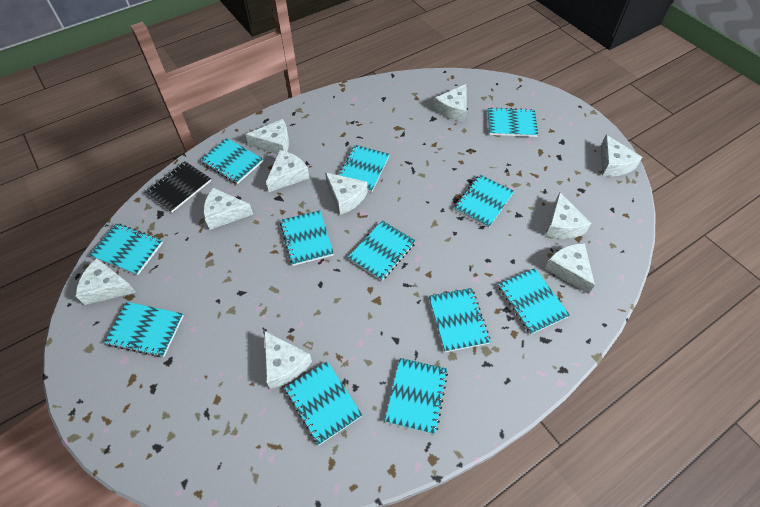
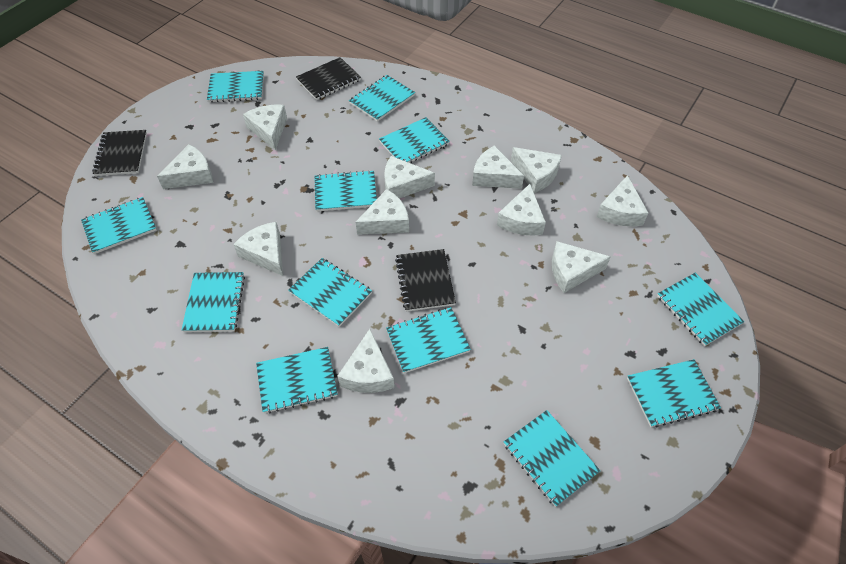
black notebook: [145,161,211,213] = 1 -> [92,130,147,176] [296,57,361,100] [395,249,456,312] = 3
white cheese: [76,258,135,305] [203,188,253,230] [245,119,289,154] [264,331,312,389] [266,150,309,192] [325,172,368,215] [434,84,467,122] [544,243,595,294] [545,192,591,239] [601,135,642,176] = 10 -> [157,144,213,189] [233,222,283,276] [243,104,287,150] [338,329,394,393] [356,189,409,235] [384,156,435,198] [472,145,524,189] [497,184,546,236] [511,147,562,193] [552,241,611,293] [597,175,648,226] = 11

